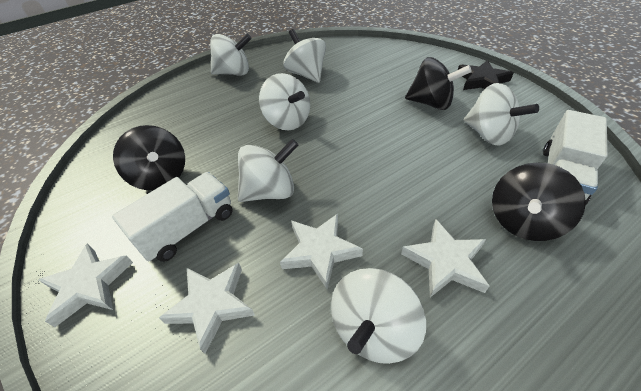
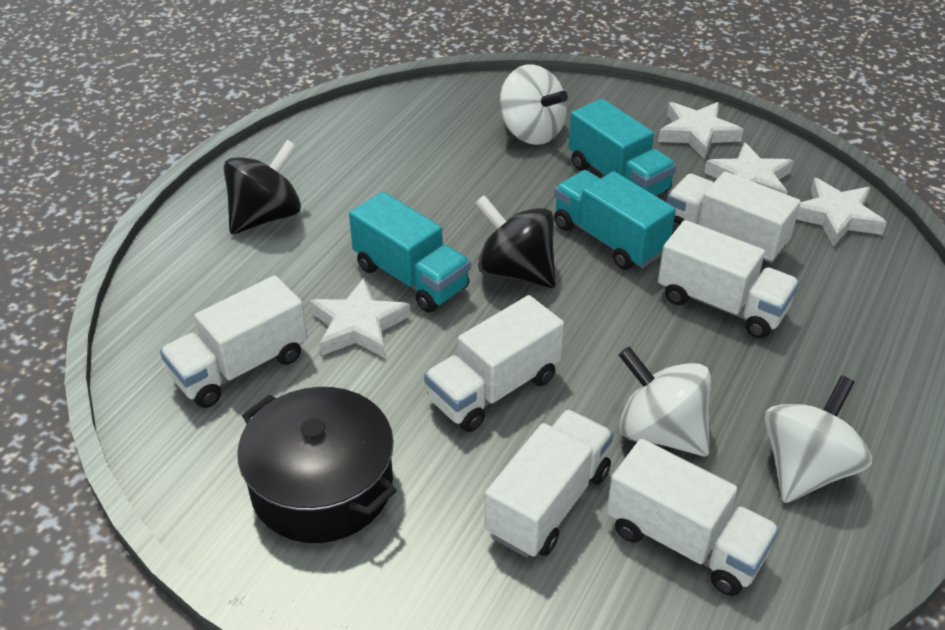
black pot: none = 0 -> [238,387,397,543] = 1
black spinning top: [113,125,185,190] [405,57,472,110] [492,162,586,241] = 3 -> [224,140,301,234] [475,195,556,288] = 2
black star: [458,60,514,90] = 1 -> none = 0
turquoise truck: none = 0 -> [349,192,471,312] [554,170,676,270] [568,99,677,196] = 3
white spinning top: [210,34,252,76] [238,139,299,202] [259,73,310,130] [283,29,326,83] [331,268,426,364] [464,83,539,146] = 6 -> [500,64,568,145] [618,346,711,457] [764,375,872,503] = 3
white truck: [112,172,233,262] [543,110,608,204] = 2 -> [160,275,308,408] [424,295,564,432] [484,409,613,558] [607,439,779,596] [658,220,799,338] [667,172,800,263] = 6

